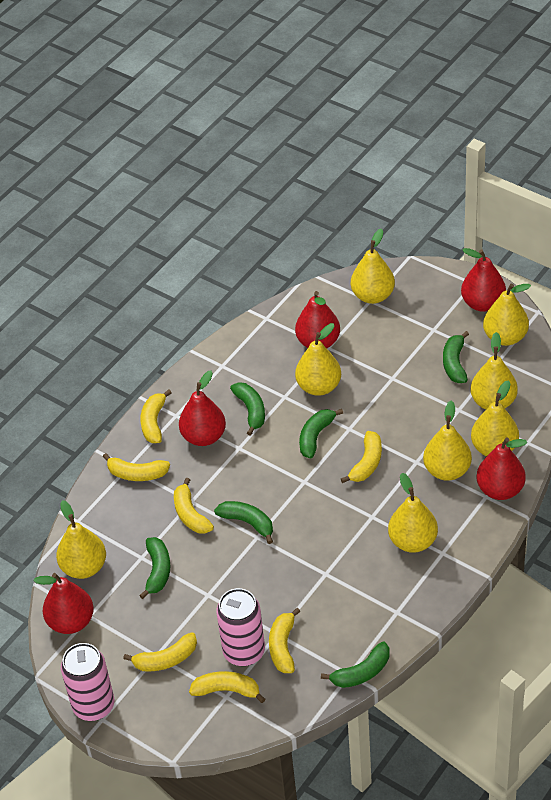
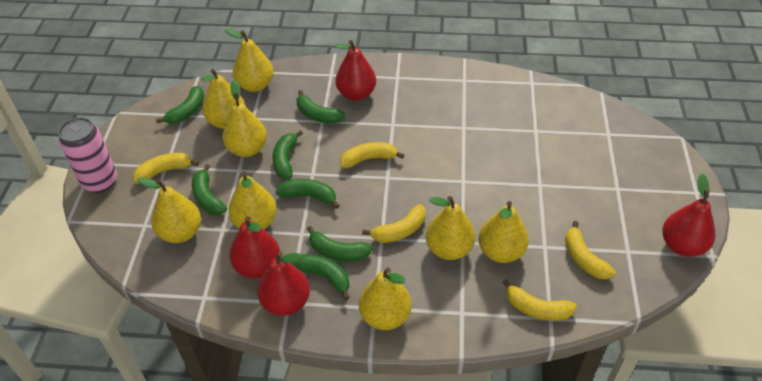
green banana: [139,537,171,599] [214,501,273,544] [230,382,265,436] [299,409,343,458] [321,642,389,688] [443,331,469,383] = 6 -> [156,86,204,124] [192,164,227,215] [273,130,303,179] [275,179,340,209] [290,254,350,300] [297,90,345,124] [307,226,373,261] = 7
pink can: [61,643,114,721] [216,588,265,666] = 2 -> [58,117,117,193] = 1
red pear: [34,573,94,634] [179,370,226,446] [295,291,340,348] [461,248,506,312] [476,438,527,500] = 5 -> [229,216,280,278] [257,252,310,316] [335,40,376,101] [663,174,715,257] = 4
yellow banana: [103,453,170,481] [123,632,197,672] [140,389,172,443] [174,478,214,533] [189,671,265,703] [269,608,301,673] [341,431,382,483] = 7 -> [133,153,199,184] [340,142,404,168] [362,204,426,243] [502,279,577,321] [565,221,616,279] = 5

